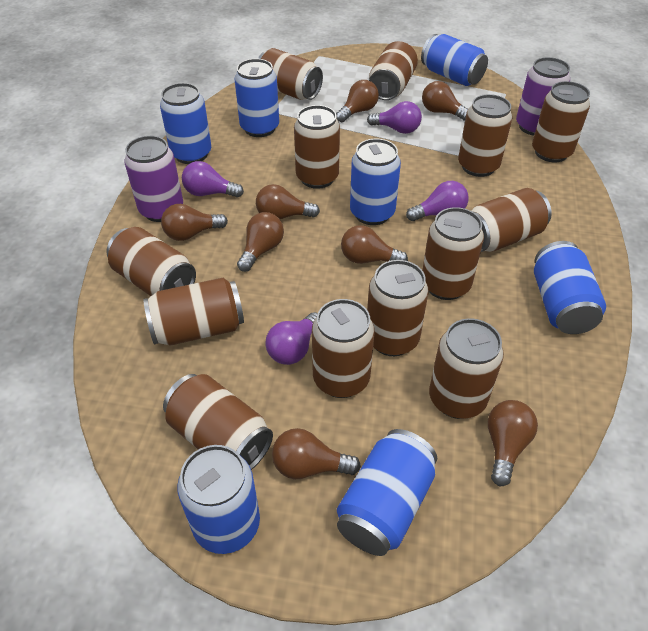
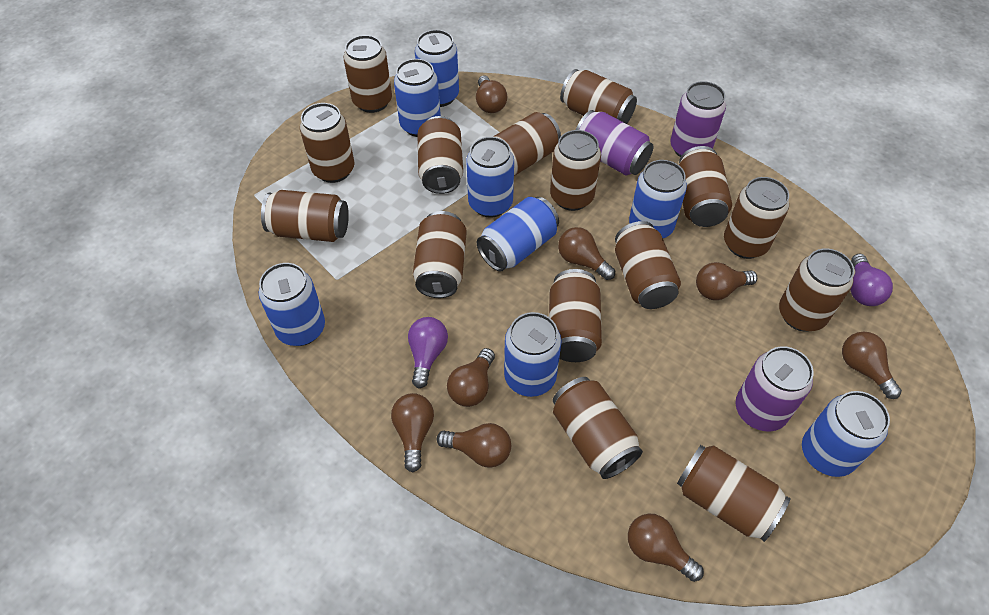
blue can: [160,83,211,164] [177,445,260,554] [235,59,279,137] [337,429,437,556] [350,139,401,225] [421,34,488,86] [534,241,606,334] = 7 -> [259,263,325,346] [394,59,441,137] [415,30,459,107] [466,137,514,218] [477,197,559,272] [504,312,561,397] [629,160,687,238] [802,391,890,477] = 8
brown can: [106,227,196,296] [143,278,244,346] [163,374,273,470] [258,48,323,100] [294,105,340,189] [312,299,375,398] [367,260,428,356] [369,41,418,100] [422,207,484,300] [429,318,504,419] [458,94,512,177] [471,188,552,252] [532,81,590,163] = 13 -> [261,190,349,242] [300,103,355,183] [344,35,392,113] [413,211,467,298] [417,116,463,194] [493,112,561,176] [549,269,602,362] [550,130,601,211] [553,377,643,479] [560,69,637,124] [615,221,681,309] [677,445,791,542] [679,146,732,227] [724,177,789,259] [779,248,855,332] = 15
purple can: [124,136,183,222] [516,57,570,136] = 2 -> [576,110,654,175] [670,81,726,157] [735,346,814,432] = 3
purple light bulb: [182,161,244,198] [266,312,318,365] [367,101,422,134] [406,181,469,221] = 4 -> [408,317,448,389] [851,254,893,306] = 2

